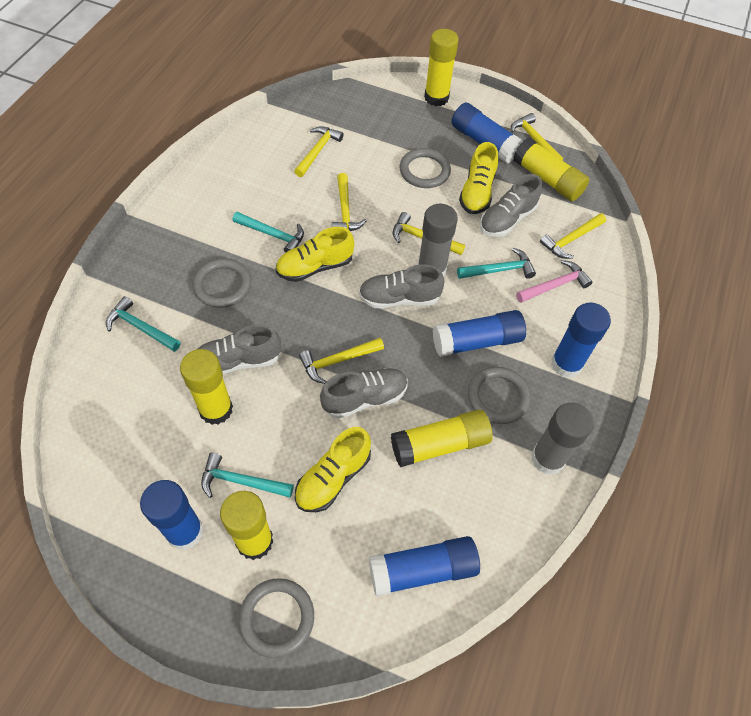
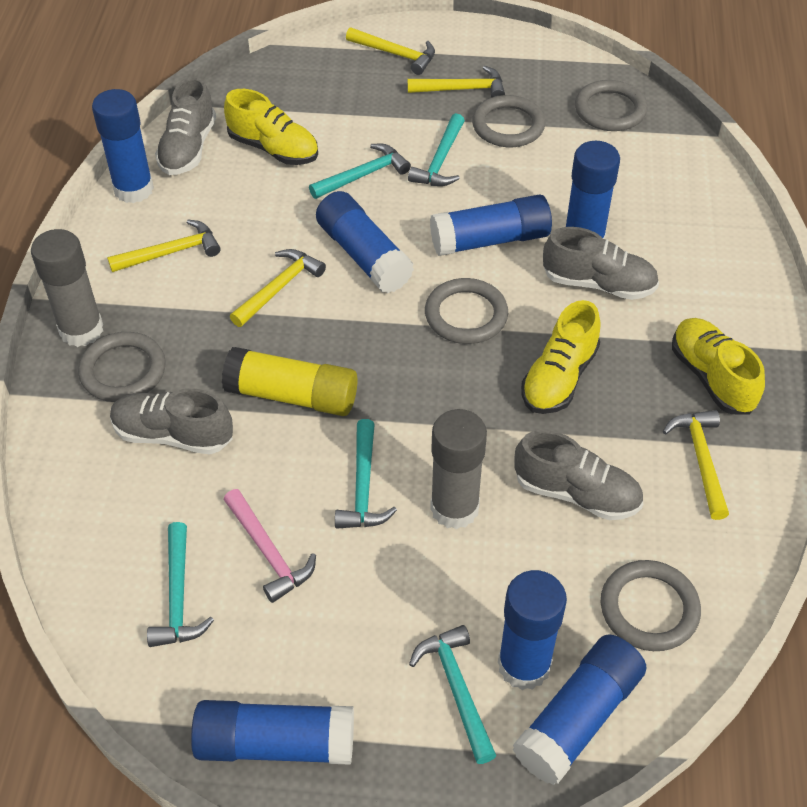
blue glue stick: [140,480,204,550] [369,536,480,596] [433,310,526,357] [452,103,523,163] [551,302,611,378] = 5 -> [92,89,154,203] [191,700,354,765] [316,191,414,293] [430,194,552,256] [498,570,567,690] [513,634,646,785] [566,141,620,239] = 7
grey ring: [192,258,251,308] [239,578,314,658] [399,148,451,188] [468,367,531,424] = 4 -> [78,332,166,402] [425,278,508,344] [472,95,545,147] [575,80,648,131] [601,560,701,651] = 5
turquoise hammer: [106,296,181,352] [201,453,294,498] [233,212,304,253] [457,248,536,279] = 4 -> [147,522,214,647] [309,144,411,199] [335,419,397,529] [408,113,465,186] [409,625,496,764] = 5
yellow glue stick: [180,349,233,425] [220,491,273,560] [391,409,493,467] [424,29,459,106] [513,138,589,201] = 5 -> [222,347,358,416] = 1
yellow hammer: [294,126,344,177] [299,338,384,384] [332,173,367,231] [393,212,465,255] [511,113,563,160] [540,213,606,259] = 6 -> [107,220,220,272] [230,249,326,327] [346,27,435,75] [407,66,505,98] [663,410,729,520] = 5

